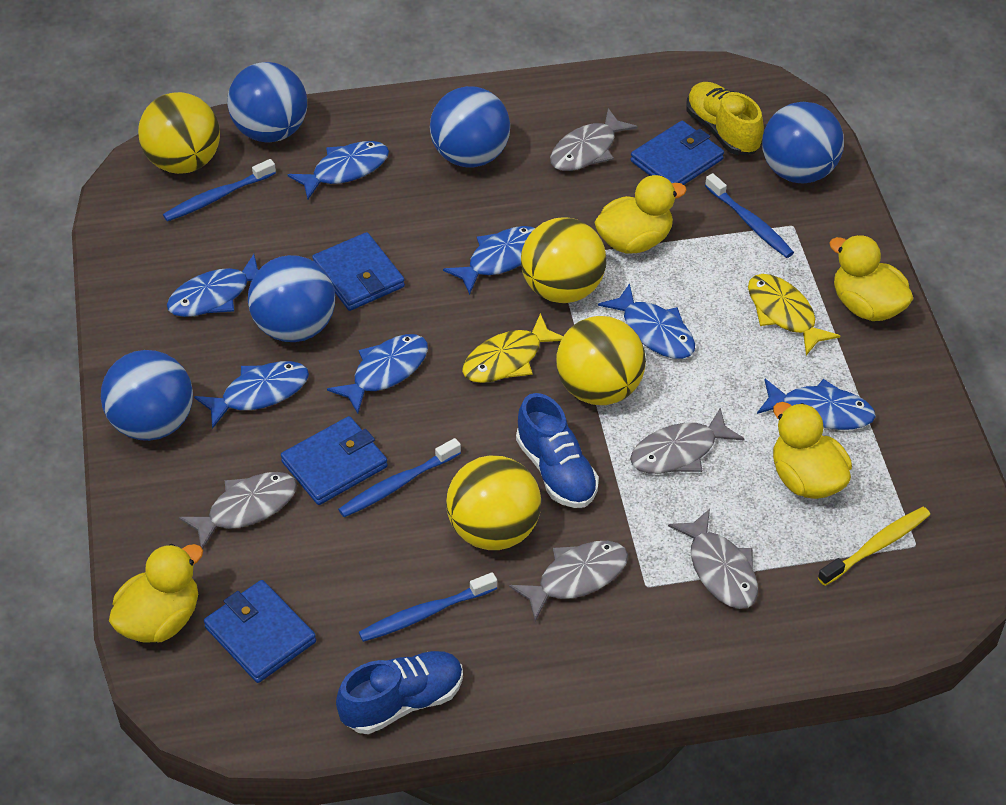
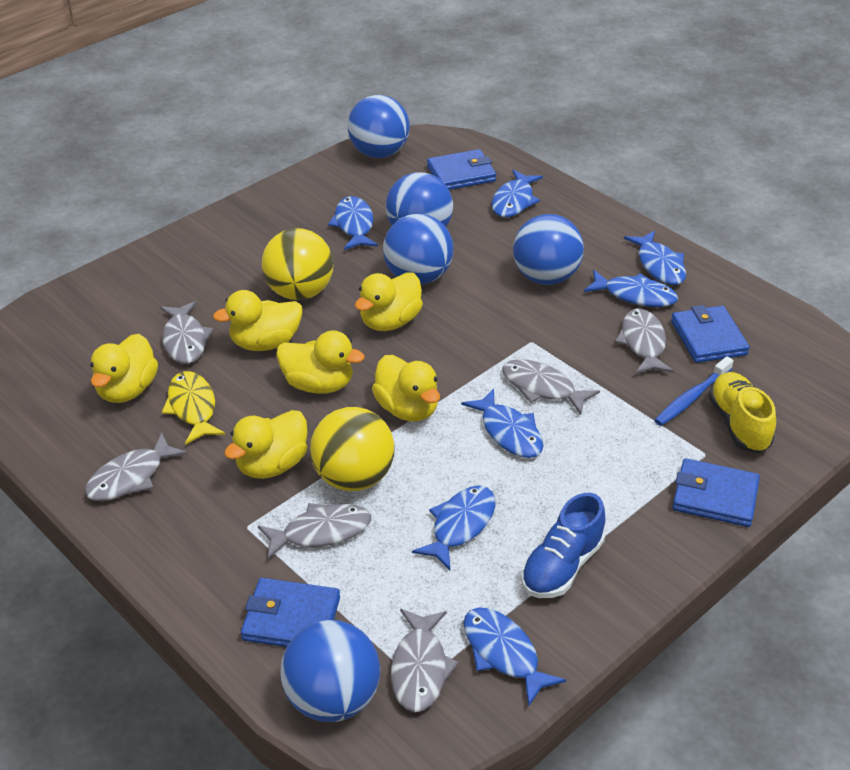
blue shoe: [336,651,463,734] [516,393,599,508] = 2 -> [521,493,605,598] = 1
blue toothbrush: [163,159,276,222] [338,438,461,517] [359,572,497,642] [705,173,794,258] = 4 -> [654,356,734,426] = 1
grey fish: [179,472,297,549] [509,541,628,621] [550,108,638,171] [630,408,745,474] [668,509,758,609] = 5 -> [85,433,188,501] [160,301,214,364] [258,503,371,559] [391,609,459,712] [502,359,600,415] [615,308,674,374] = 6
yellow ball: [138,92,220,174] [446,456,541,550] [521,217,606,303] [556,316,646,405] = 4 -> [262,228,333,300] [310,407,395,491] = 2
yellow duck: [109,544,203,642] [594,175,687,254] [773,402,852,499] [829,235,913,321] = 4 -> [90,334,158,403] [213,290,302,351] [224,410,308,479] [276,330,364,394] [355,272,423,331] [372,355,440,421] = 6
yellow fish: [462,313,563,383] [748,274,840,355] = 2 -> [162,371,225,445] = 1
yellow toothbrush: [818,507,930,586] = 1 -> none = 0

